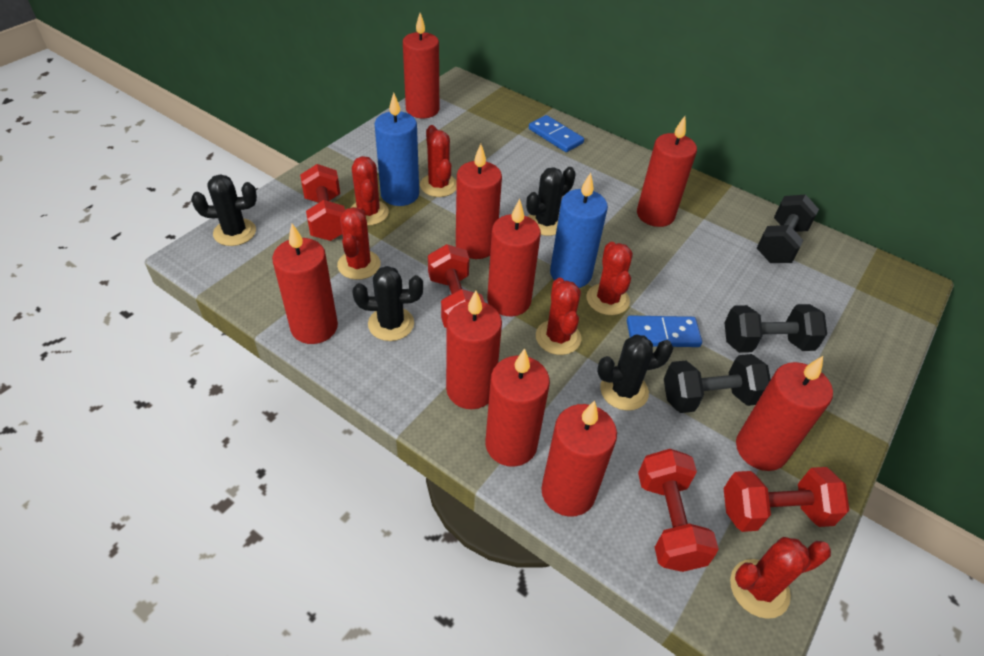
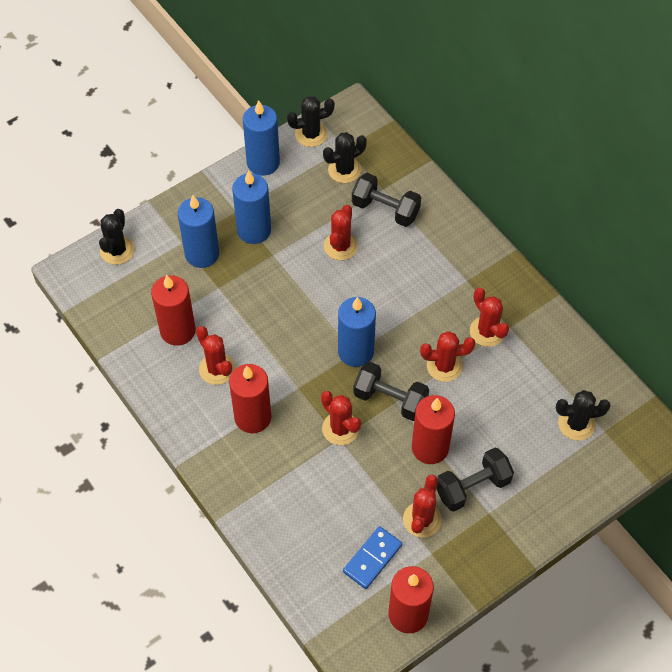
blue candle: [374,93,419,206] [550,173,608,288] = 2 -> [178,195,219,268] [232,170,271,244] [243,100,280,176] [338,297,376,367] = 4
blue domino: [529,115,584,152] [627,315,702,347] = 2 -> [343,526,402,589] = 1
red candle: [272,224,338,344] [403,13,439,118] [446,290,502,409] [456,144,502,259] [485,348,550,467] [487,199,541,316] [541,401,617,517] [637,116,697,227] [736,356,833,471] = 9 -> [151,275,196,346] [229,364,271,433] [388,566,434,633] [412,395,455,464] = 4
red dumbbell: [300,164,345,241] [428,244,485,328] [638,449,719,572] [724,467,849,532] = 4 -> none = 0

